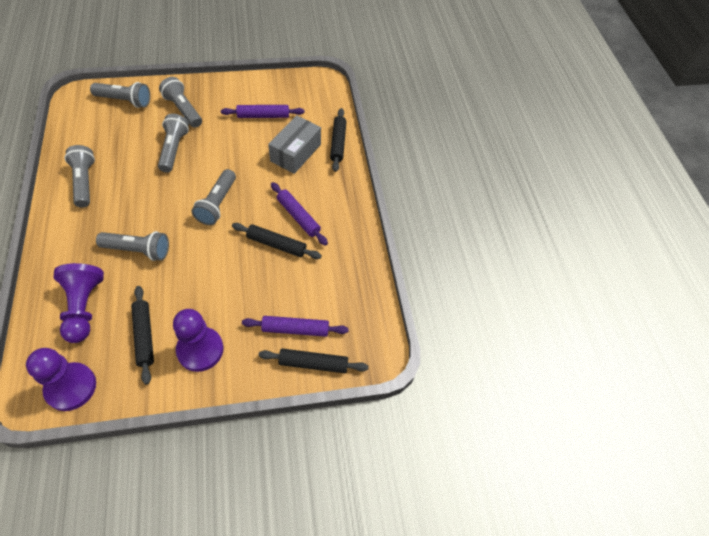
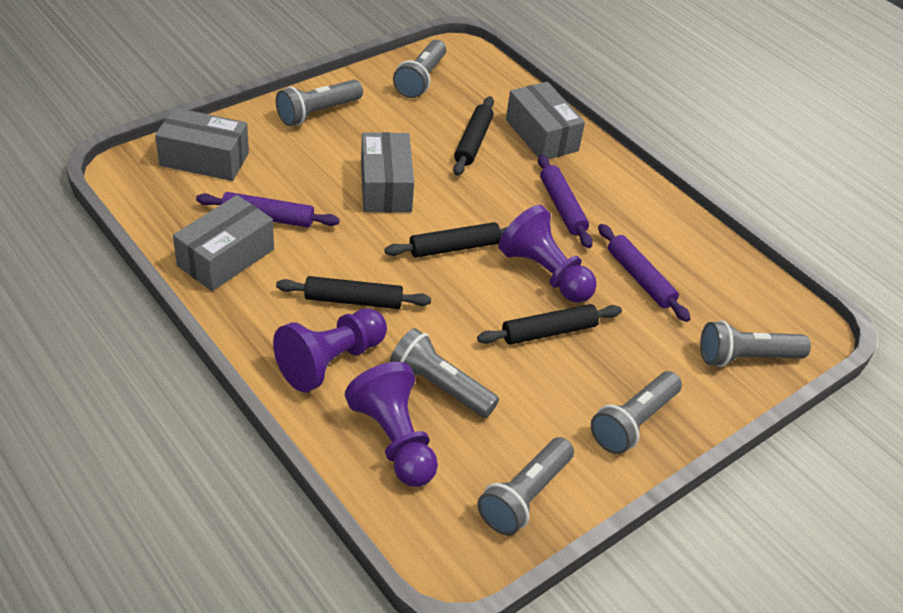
grey box: [268,115,321,174] = 1 -> [155,107,249,181] [173,195,274,291] [361,132,414,213] [506,82,585,159] = 4

